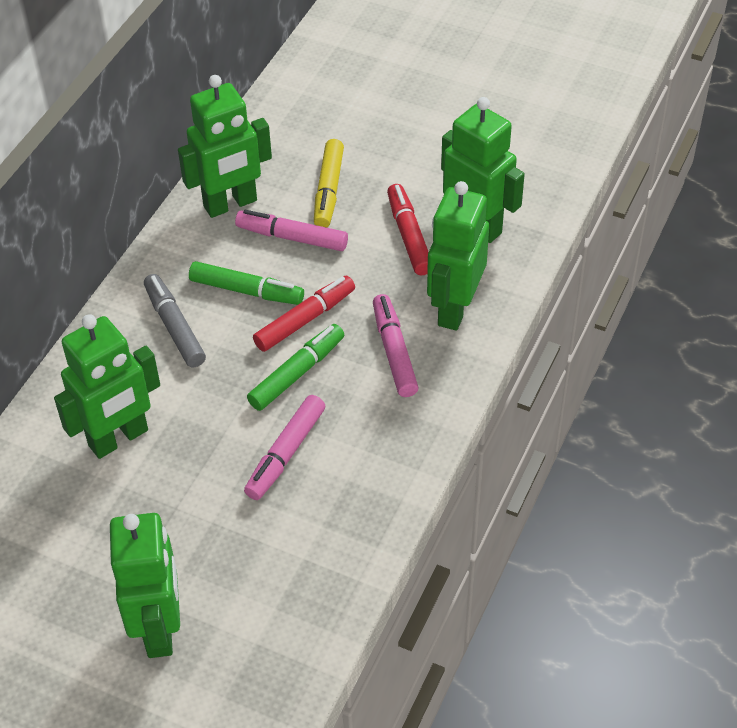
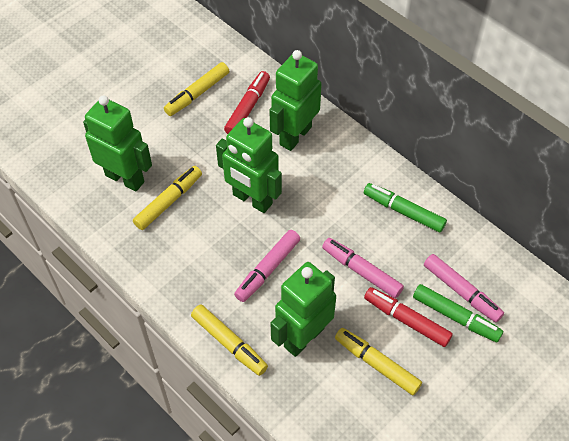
green robot: [54,314,160,459] [110,513,180,658] [178,75,272,218] [427,181,489,331] [441,97,525,243] = 5 -> [83,95,152,192] [216,117,282,213] [269,50,322,151] [270,262,336,357] = 4
grey marker: [144,274,206,367] = 1 -> none = 0
yellow marker: [314,139,344,228] = 1 -> [133,166,202,230] [164,62,229,116] [191,305,268,376] [335,328,422,395] = 4

